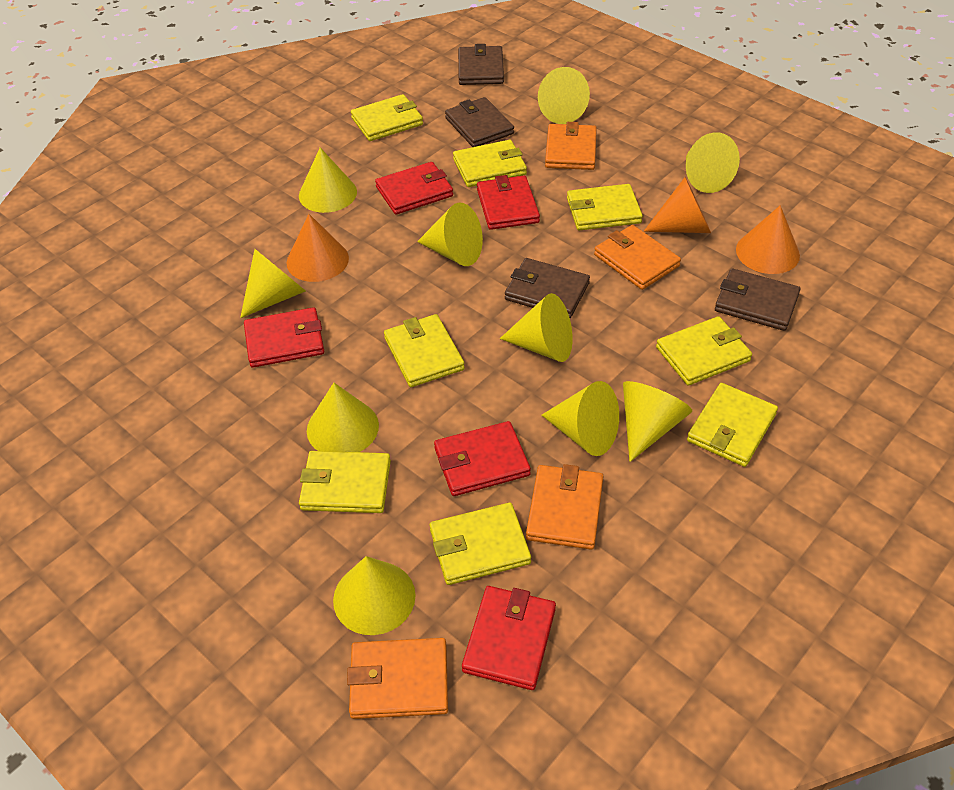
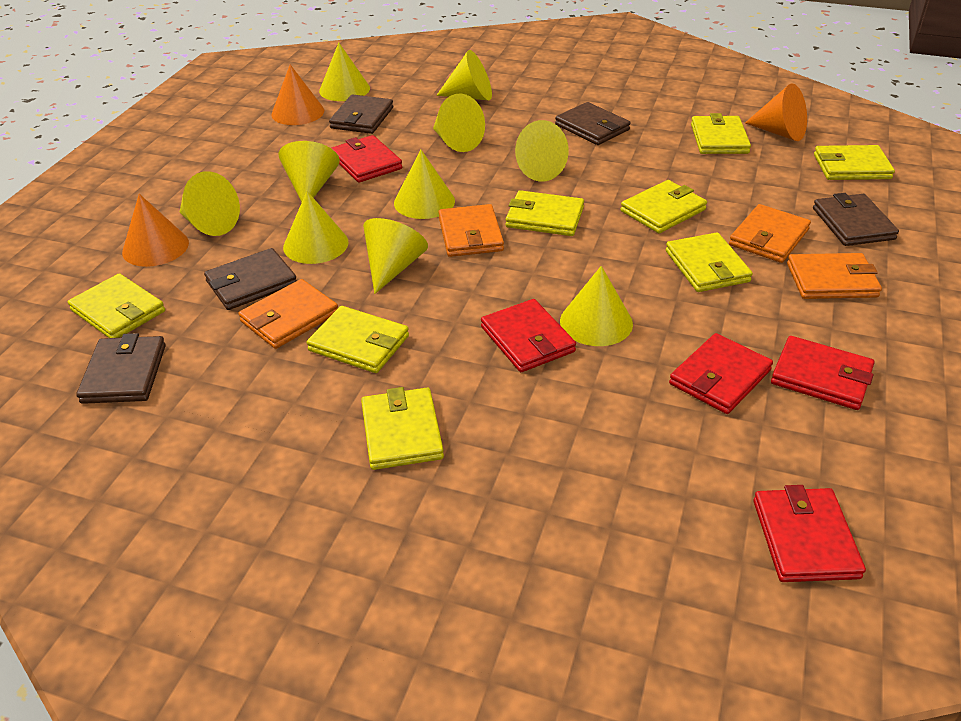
brown wallet: [445,97,514,147] [458,44,504,85] [505,258,590,318] [715,268,800,331] = 4 -> [76,333,166,404] [204,248,297,310] [329,94,393,134] [555,102,631,145] [813,193,899,246] = 5

